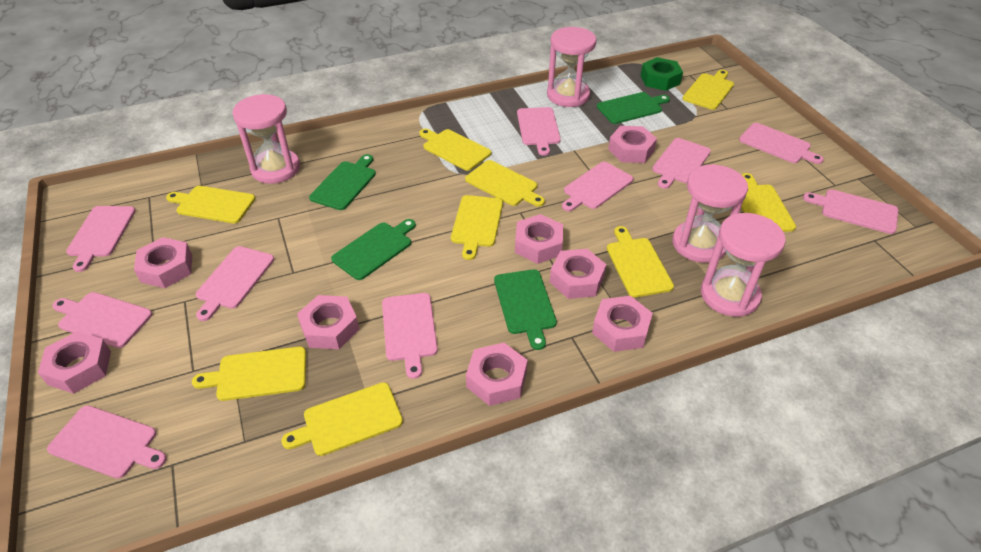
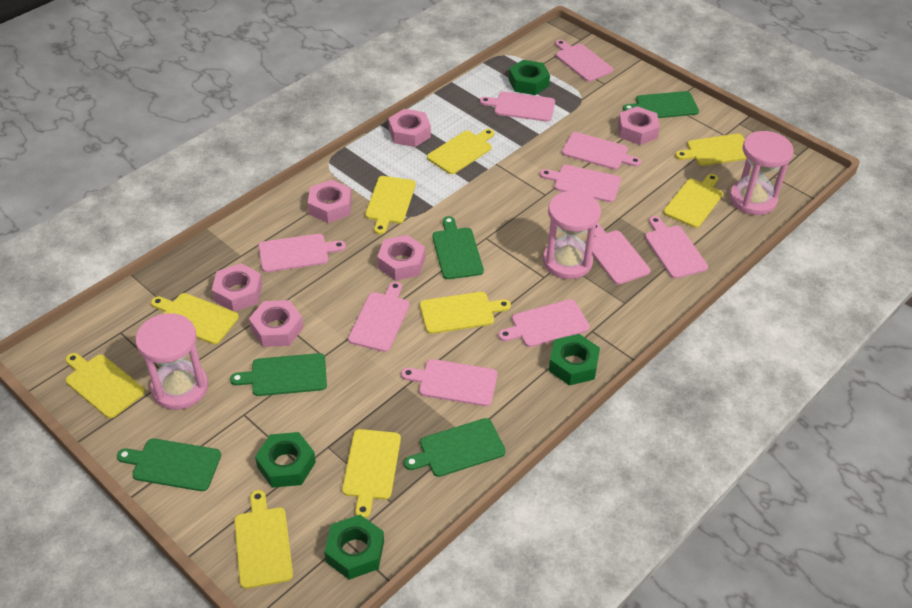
green cutting board: [309,154,376,210] [331,219,416,280] [494,269,557,350] [597,92,670,124] = 4 -> [117,438,221,491] [230,353,327,396] [404,418,506,477] [432,216,484,279] [623,91,699,118] = 5
green nut: [641,57,683,91] = 1 -> [255,432,316,488] [324,515,384,580] [509,60,550,95] [549,334,600,386] = 4
pink hourglass: [232,94,300,184] [547,27,597,107] [673,164,748,263] [701,213,786,317] = 4 -> [135,313,208,410] [543,191,601,279] [729,131,794,215] = 3
pink nut: [38,331,111,394] [134,237,192,288] [297,295,359,349] [466,343,528,406] [515,214,563,264] [550,249,607,299] [592,296,653,352] [608,126,657,163] = 8 -> [212,263,262,312] [249,300,303,347] [308,180,352,223] [377,235,425,281] [388,109,431,147] [618,106,660,145] = 6

